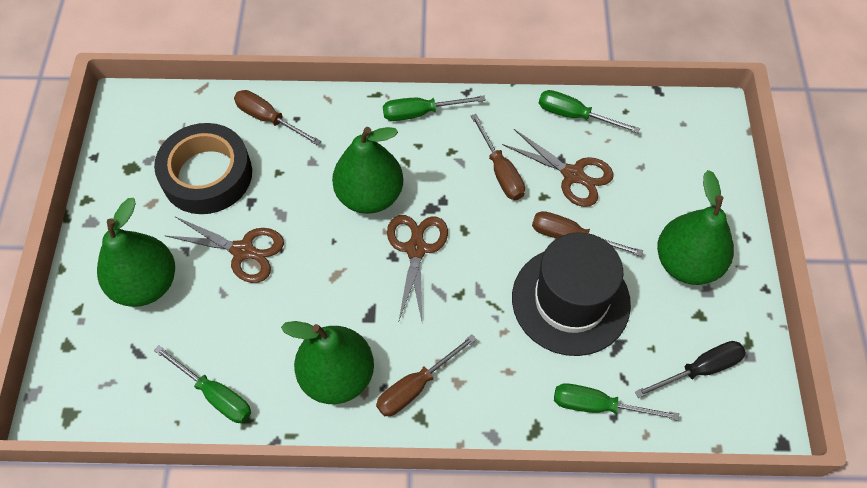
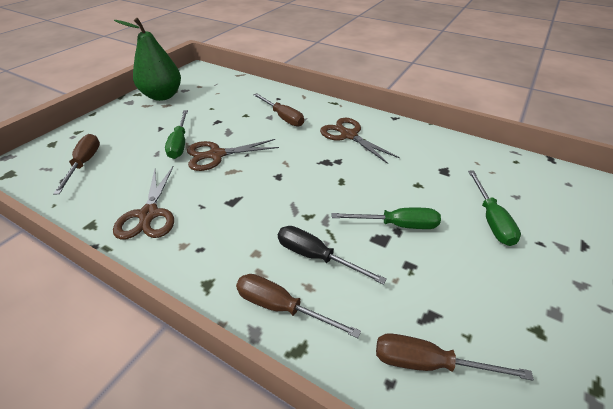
black hat: [512,232,631,356] = 1 -> none = 0
black tape: [154,123,252,214] = 1 -> none = 0
green pear: [97,198,175,307] [281,321,374,404] [332,127,403,214] [657,170,734,285] = 4 -> [114,18,181,101] = 1
green screwdriver: [154,346,251,423] [383,95,486,121] [539,90,640,133] [554,383,679,421] = 4 -> [165,110,188,159] [332,208,441,229] [468,171,521,246] = 3

